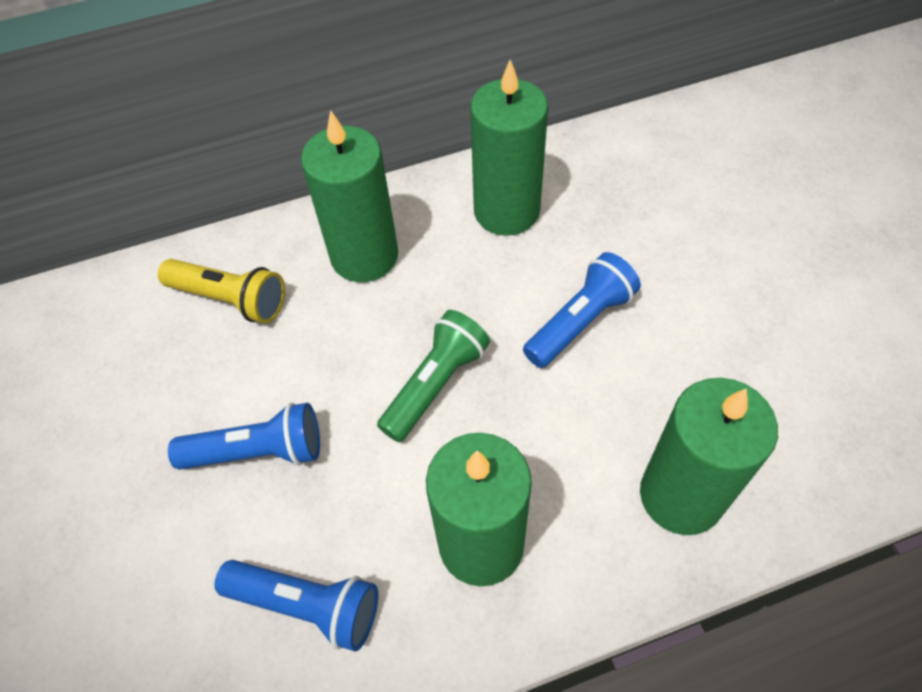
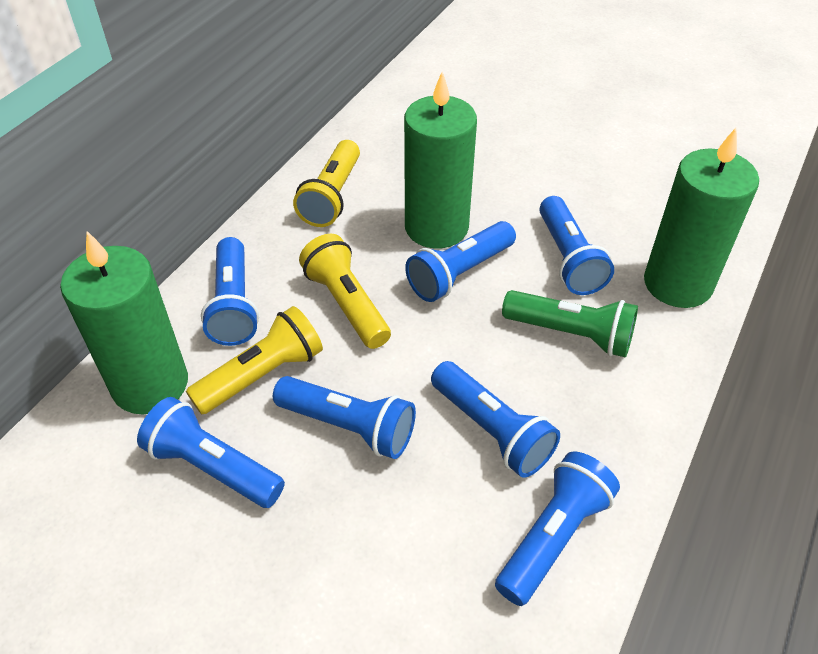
blue flashlight: [168,403,320,470] [214,560,378,652] [523,252,641,368] = 3 -> [137,397,285,508] [201,237,259,346] [273,376,416,459] [405,221,516,302] [431,361,560,478] [495,451,620,606] [539,196,614,295] = 7
green candle: [301,110,398,282] [426,433,532,586] [470,59,548,236] [640,378,778,535] = 4 -> [60,231,188,414] [404,72,477,248] [644,128,759,308] = 3
yellow flashlight: [158,259,285,323] = 1 -> [186,306,323,414] [293,140,360,227] [299,234,391,349] = 3

